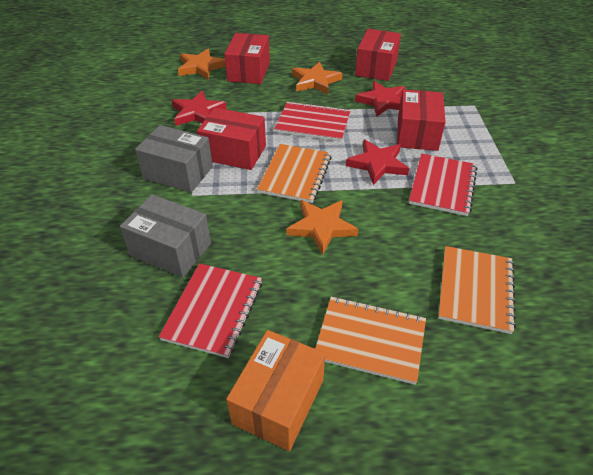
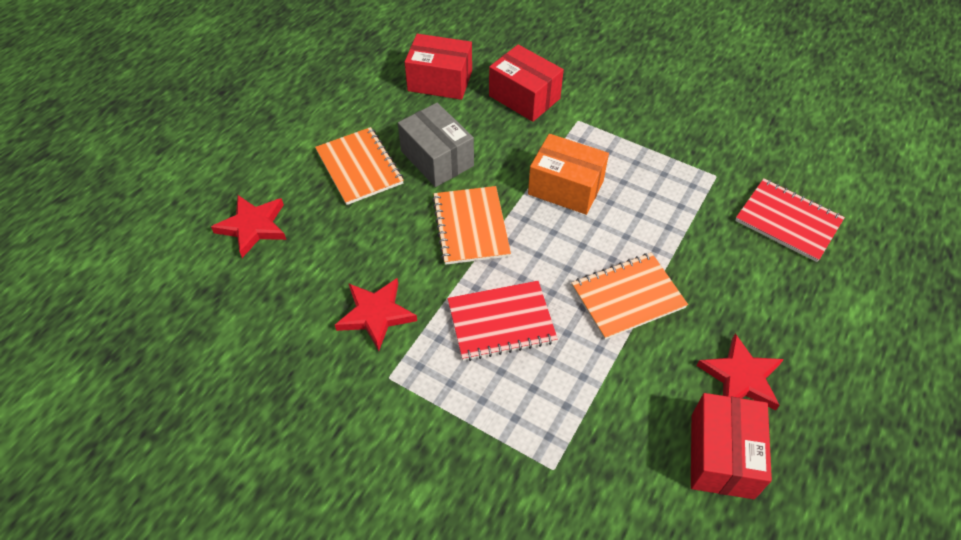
grey box: [120,194,211,277] [135,125,213,193] = 2 -> [398,103,474,187] = 1
orange star: [178,48,226,80] [287,200,358,255] [292,62,342,94] = 3 -> none = 0
red box: [197,108,266,170] [224,33,270,84] [355,29,401,81] [397,89,446,151] = 4 -> [405,34,472,100] [489,44,564,122] [691,393,772,499] = 3
red notebook: [159,263,262,358] [275,101,351,142] [409,154,477,216] = 3 -> [448,281,558,361] [735,178,845,262] = 2

